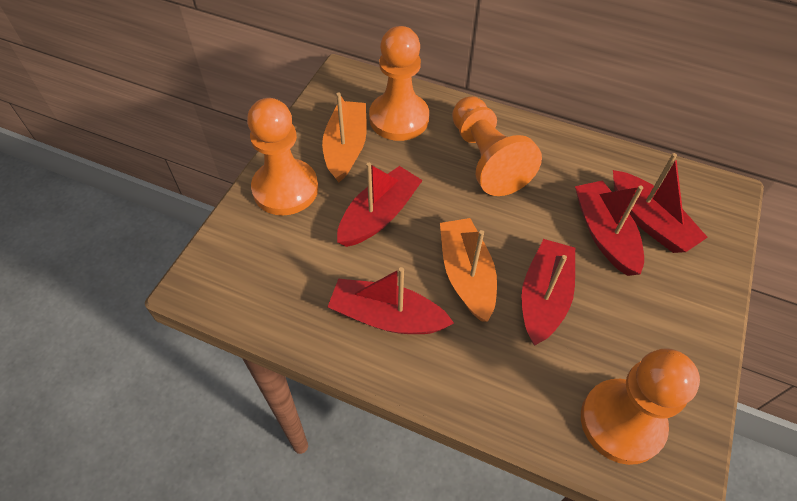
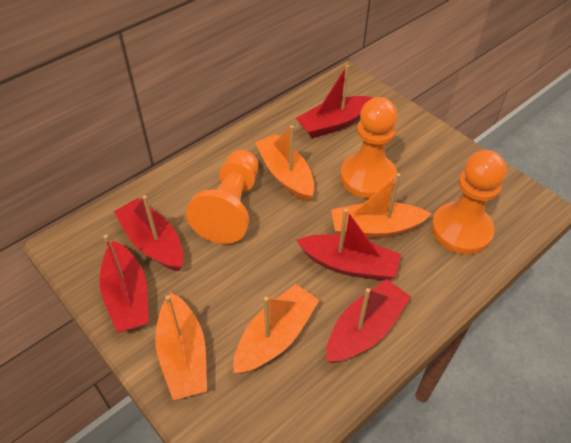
orange boat: [322,93,367,183] [440,218,497,322] = 2 -> [155,293,207,400] [233,284,319,374] [255,125,314,202] [331,173,431,238] = 4
orange pawn: [247,98,318,215] [369,26,429,141] [452,96,542,196] [581,348,700,465] = 4 -> [186,150,258,244] [340,97,397,199] [431,150,507,255] = 3

